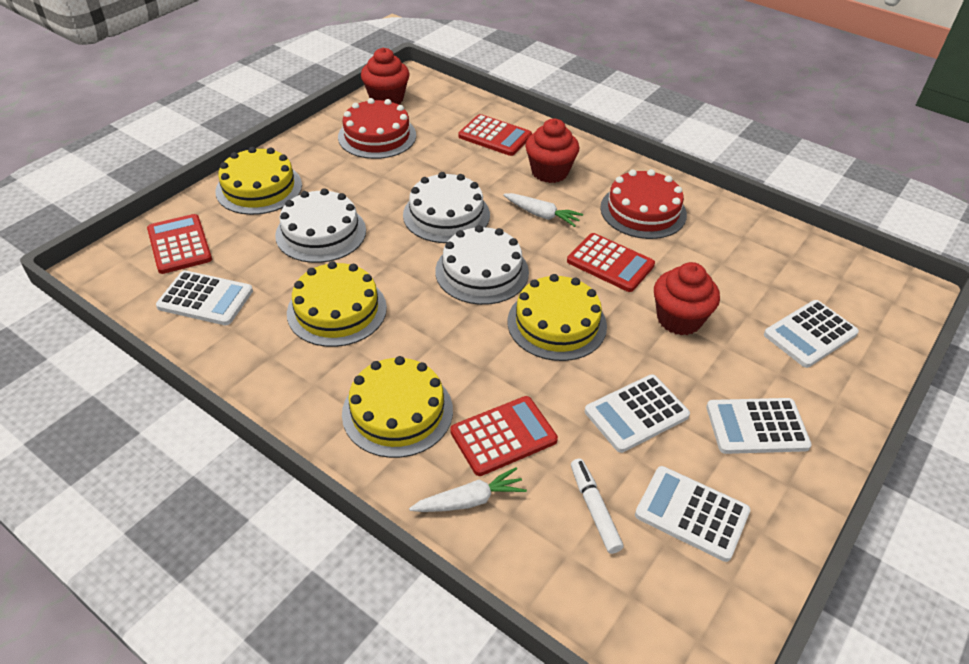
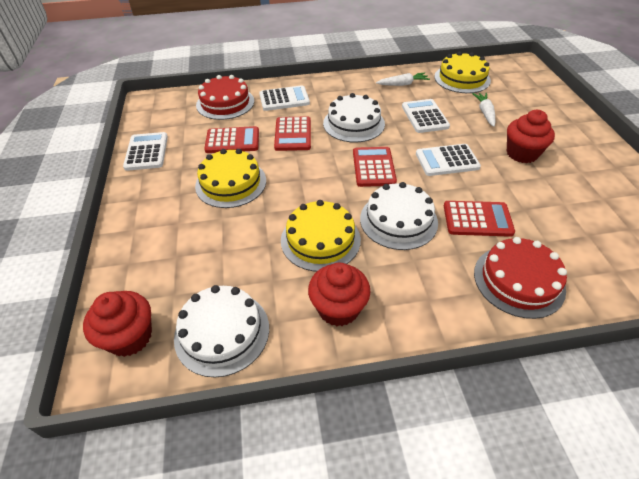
white calculator: [156,271,253,325] [585,375,690,453] [635,466,750,562] [706,398,812,454] [764,300,859,368] = 5 -> [123,132,168,171] [259,85,310,111] [402,99,450,133] [416,144,481,176] = 4
white marker: [571,458,624,554] = 1 -> none = 0
yellow cake: [215,147,302,215] [287,261,387,347] [342,356,453,458] [508,274,607,361] = 4 -> [195,149,266,208] [281,200,361,272] [434,51,491,93] = 3

